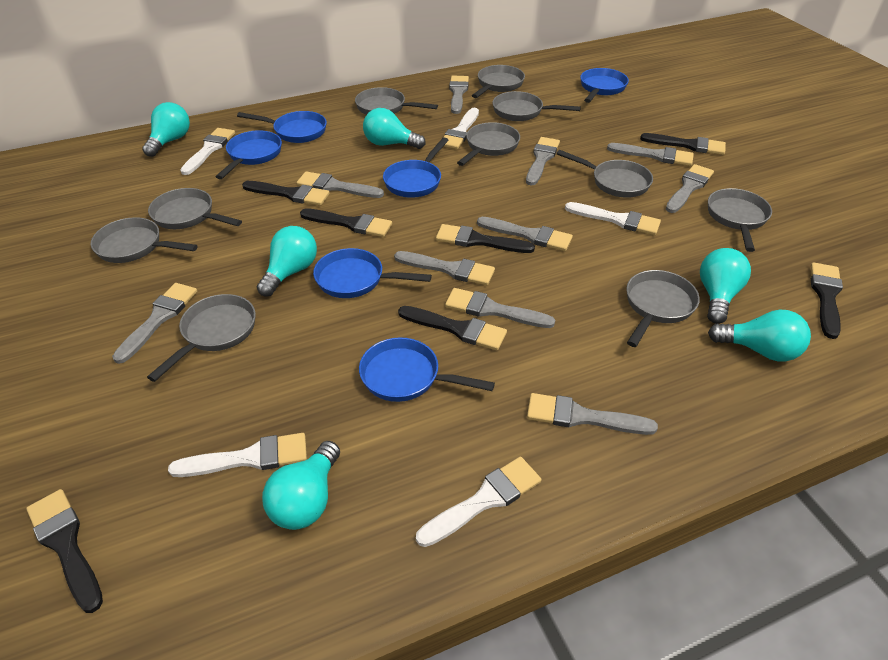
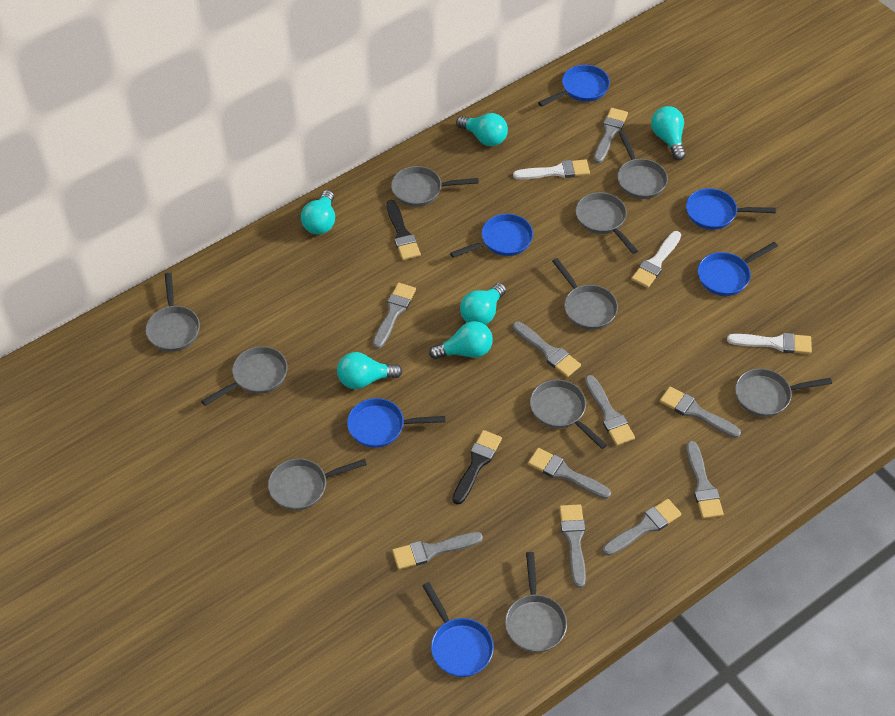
black brush: [26,489,103,613] [242,181,330,206] [300,208,392,237] [398,306,507,350] [436,224,535,253] [640,133,726,155] [811,262,843,339] = 7 -> [386,200,421,260] [453,430,502,505] = 2
white brush: [168,433,307,477] [180,128,235,175] [416,457,541,547] [443,108,479,149] [565,202,661,235] = 5 -> [513,159,590,180] [631,231,681,288] [727,333,812,354] = 3

